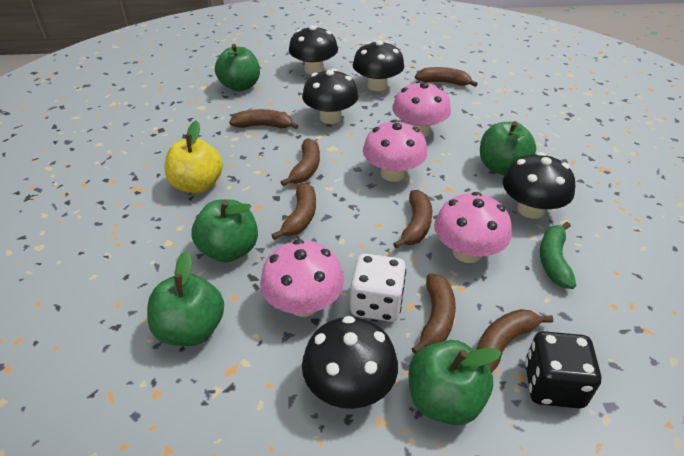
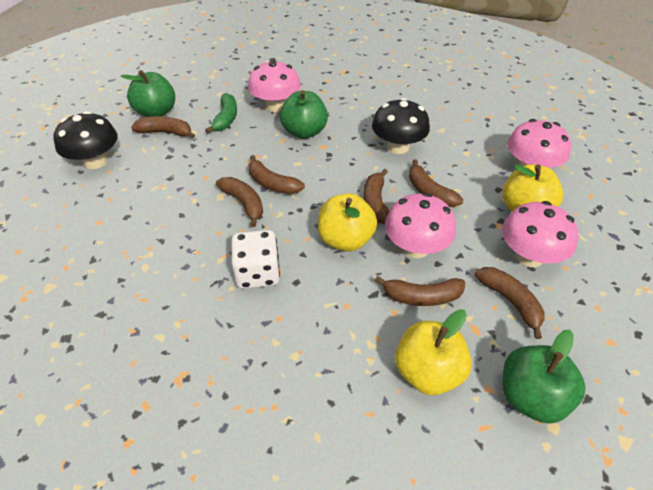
black dice: [525,331,601,409] = 1 -> none = 0
black mushroom: [289,25,338,75] [302,69,359,124] [302,316,398,409] [353,40,404,91] [503,152,575,219] = 5 -> [53,111,117,169] [372,98,430,154] = 2
green apple: [147,251,224,346] [191,199,258,262] [215,44,260,91] [409,340,502,425] [480,121,536,175] = 5 -> [121,70,175,117] [280,90,328,139] [502,330,585,424] = 3
yellow apple: [164,121,223,193] = 1 -> [318,193,377,251] [395,309,472,395] [503,164,563,212] = 3

